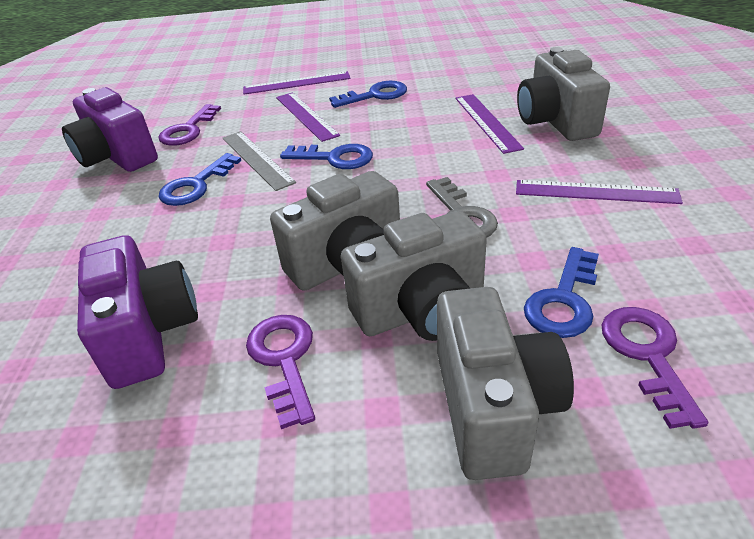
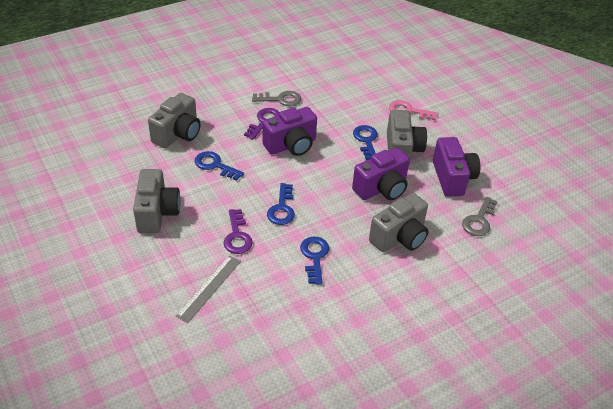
grey key: [426,177,498,238] = 1 -> [252,91,301,106] [462,197,498,236] = 2
pink key: none = 0 -> [389,100,438,120] = 1
purple camera: [62,87,158,172] [77,235,198,389] = 2 -> [263,107,317,156] [352,147,410,200] [433,137,480,197] = 3
purple key: [159,104,221,146] [246,315,315,429] [601,307,708,429] = 3 -> [223,209,253,254] [244,108,280,140] = 2
purple ruler: [243,71,351,95] [276,92,340,142] [455,94,524,154] [516,180,683,204] = 4 -> none = 0

